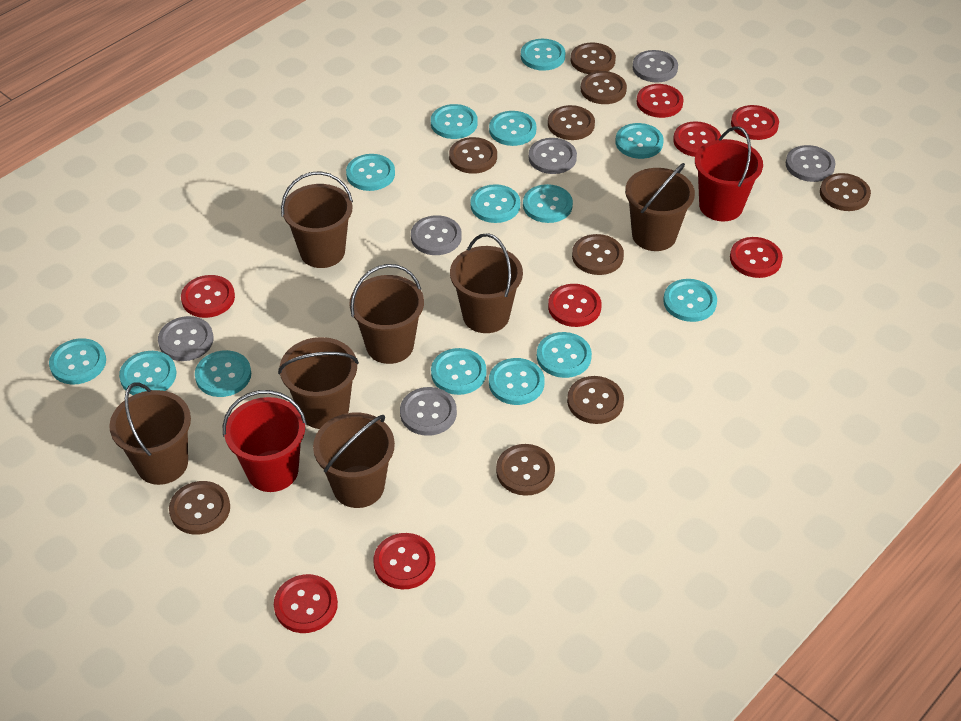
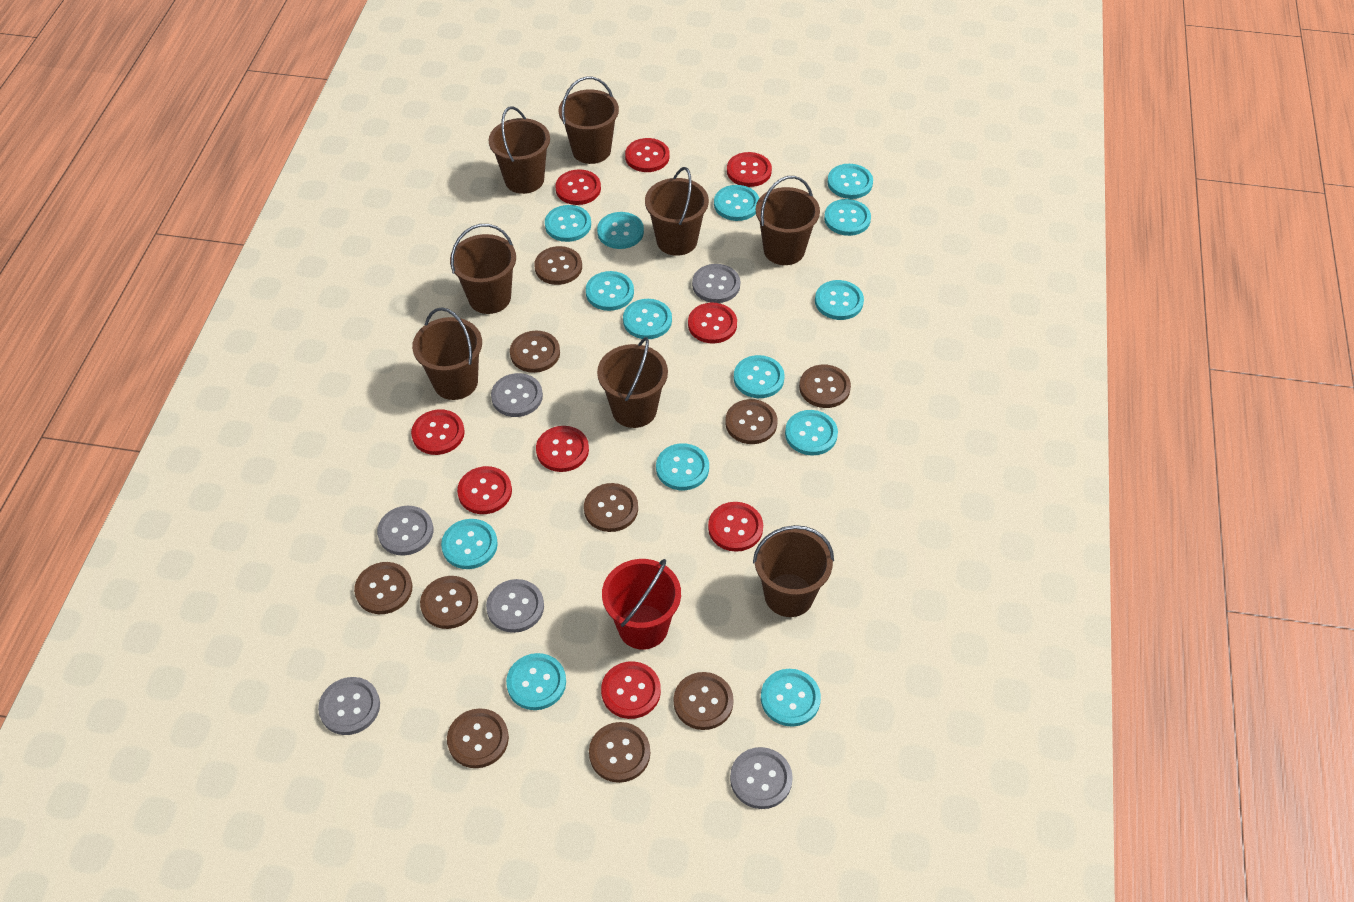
brown bucket: [109,382,191,485] [278,337,359,429] [281,171,353,268] [313,412,395,508] [349,264,424,364] [450,233,523,333] [625,163,695,251] = 7 -> [412,307,482,400] [450,224,516,314] [489,106,550,194] [559,77,619,164] [597,337,668,428] [645,167,709,256] [753,525,834,617] [756,176,820,265] = 8
brown button: [169,481,230,535] [449,137,497,174] [496,444,555,496] [548,105,595,140] [567,376,624,424] [571,42,616,74] [572,234,624,275] [581,71,627,104] [820,173,871,211] = 9 -> [354,562,412,614] [420,576,478,629] [447,708,509,768] [510,330,560,373] [534,246,582,285] [584,483,638,532] [589,722,650,783] [674,672,734,730] [725,399,777,444] [799,365,851,408] = 10
red bucket: [223,390,307,492] [695,127,763,221] = 2 -> [602,559,681,650] = 1
red button: [181,275,235,318] [274,574,338,633] [374,533,435,589] [548,284,602,327] [637,84,683,118] [673,121,721,157] [730,237,783,278] [731,105,779,140] = 8 -> [411,409,465,455] [457,466,512,514] [536,426,589,472] [555,169,601,205] [601,661,661,719] [625,138,669,172] [688,303,737,344] [708,502,763,552] [727,152,772,187] = 9

